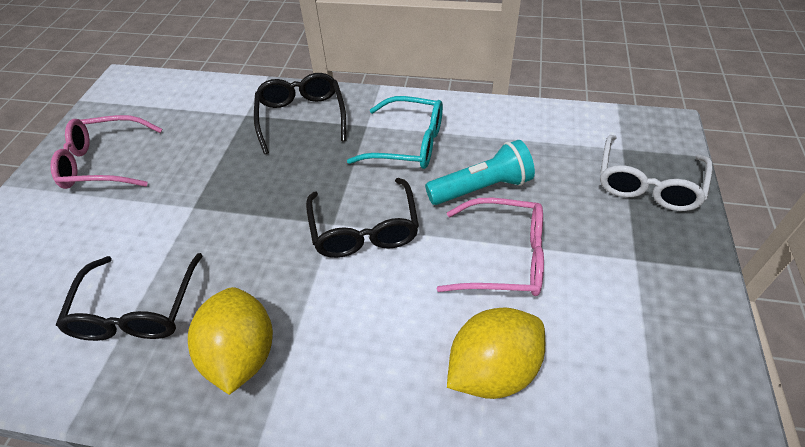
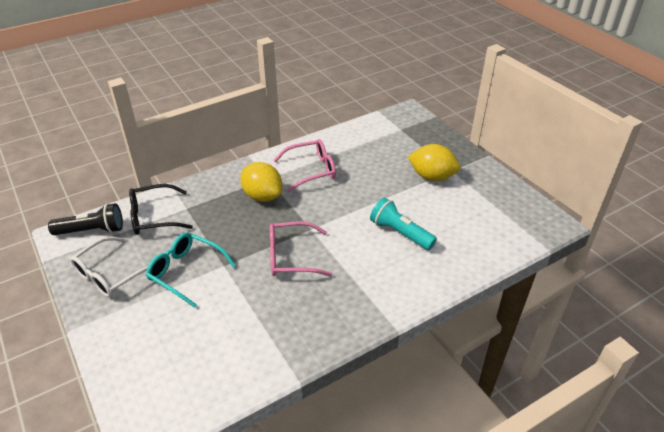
black flashlight: none = 0 -> [48,203,123,235] = 1
black glasses: [56,253,203,341] [254,73,346,154] [306,178,419,258] = 3 -> [129,184,193,235] = 1

